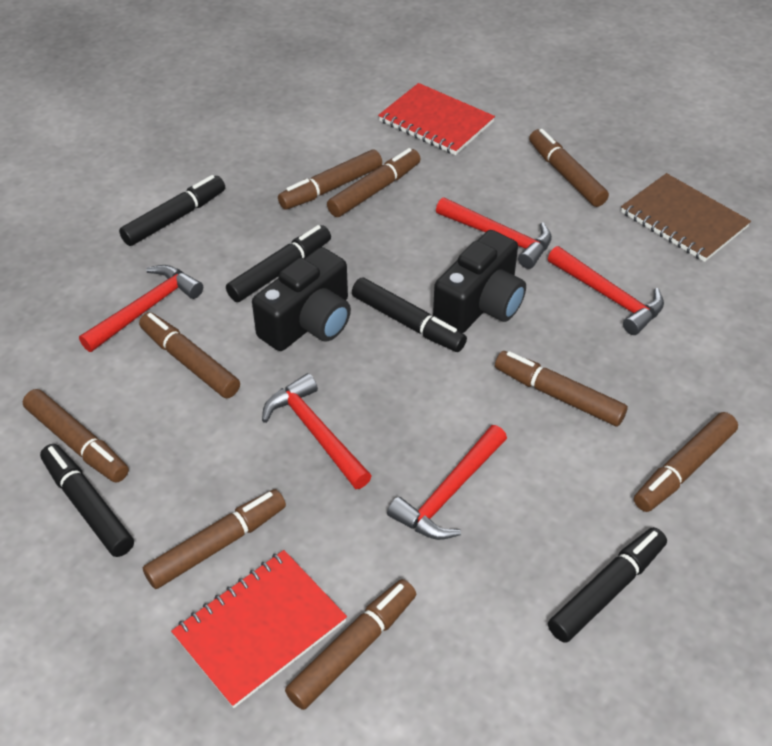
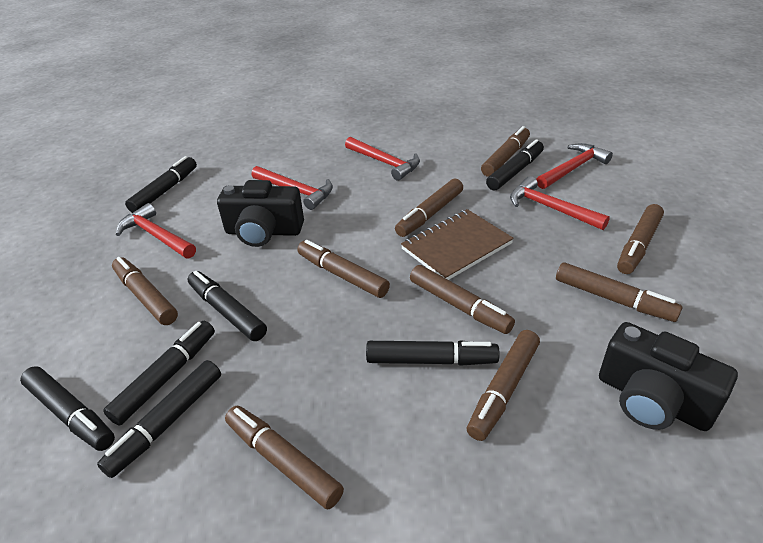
black marker: [40,444,134,557] [119,175,225,246] [226,225,331,302] [352,278,467,352] [548,527,667,643] = 5 -> [20,366,115,451] [97,360,221,478] [103,321,215,425] [125,156,197,213] [188,271,267,341] [366,340,499,366] [486,139,544,191] = 7
red notebook: [171,550,347,708] [378,83,495,155] = 2 -> none = 0

